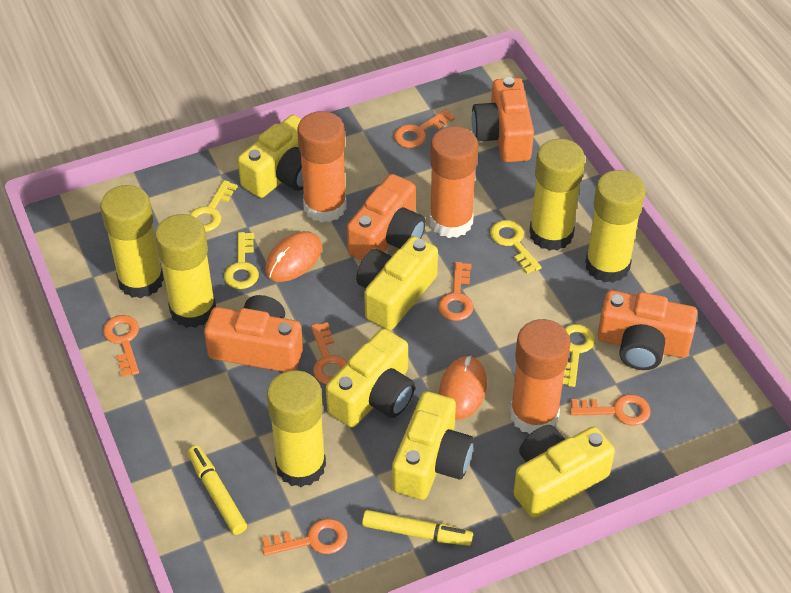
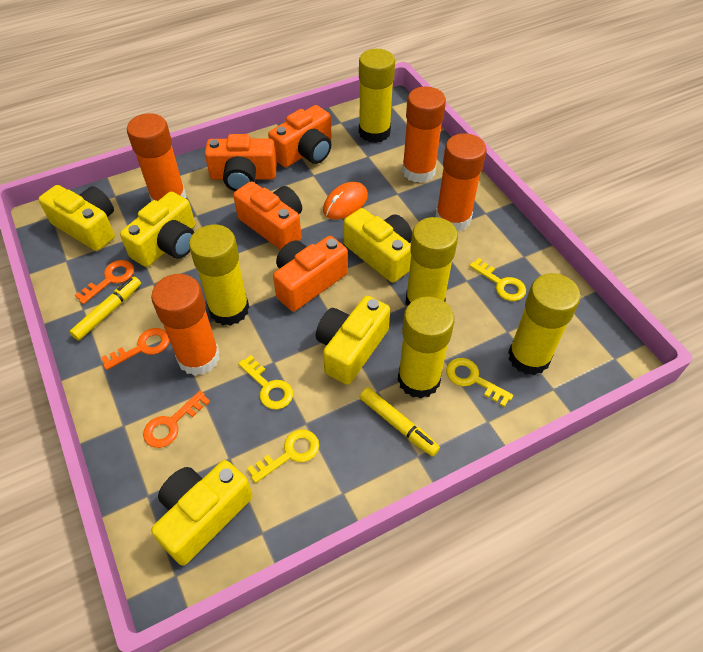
orange glue stick: [297,111,347,223] [429,126,478,238] [510,319,571,434] = 3 -> [127,113,187,201] [151,274,220,376] [402,86,446,183] [435,133,487,232] = 4
orange key: [103,315,139,377] [262,519,348,556] [311,322,347,384] [394,109,455,148] [438,262,474,321] [570,394,650,426] = 6 -> [75,260,134,304] [101,328,169,370] [143,391,210,448] = 3
orange mouse: [265,231,322,282] [439,355,487,420] = 2 -> [323,182,368,220] = 1

